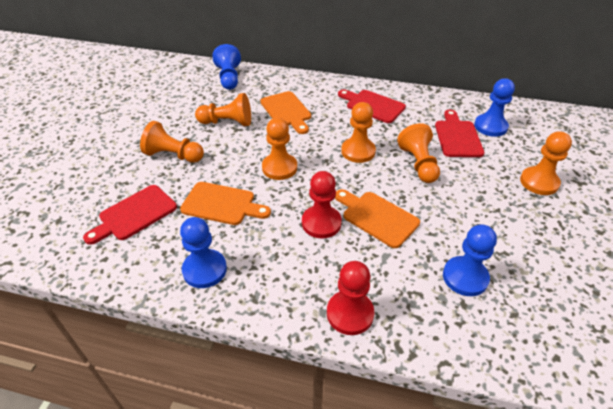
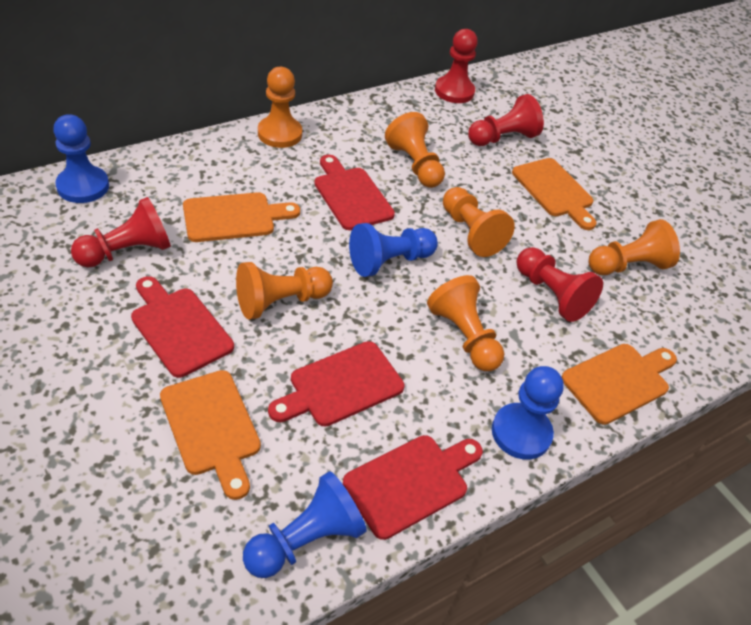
orange cutting board: [180,182,271,225] [260,91,311,134] [335,189,420,248] = 3 -> [160,370,261,500] [183,192,300,242] [512,158,597,230] [561,344,677,425] = 4
red cutting board: [83,185,177,245] [338,89,406,123] [435,110,484,157] = 3 -> [131,276,234,378] [268,341,404,427] [314,155,395,230] [343,435,483,540] = 4
red pawn: [302,171,342,239] [327,261,374,335] = 2 -> [71,197,171,268] [435,29,478,103] [468,94,544,146] [516,247,603,322] = 4

